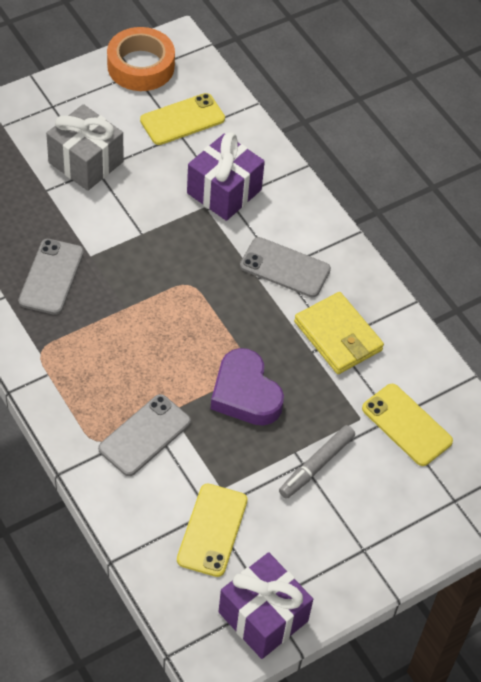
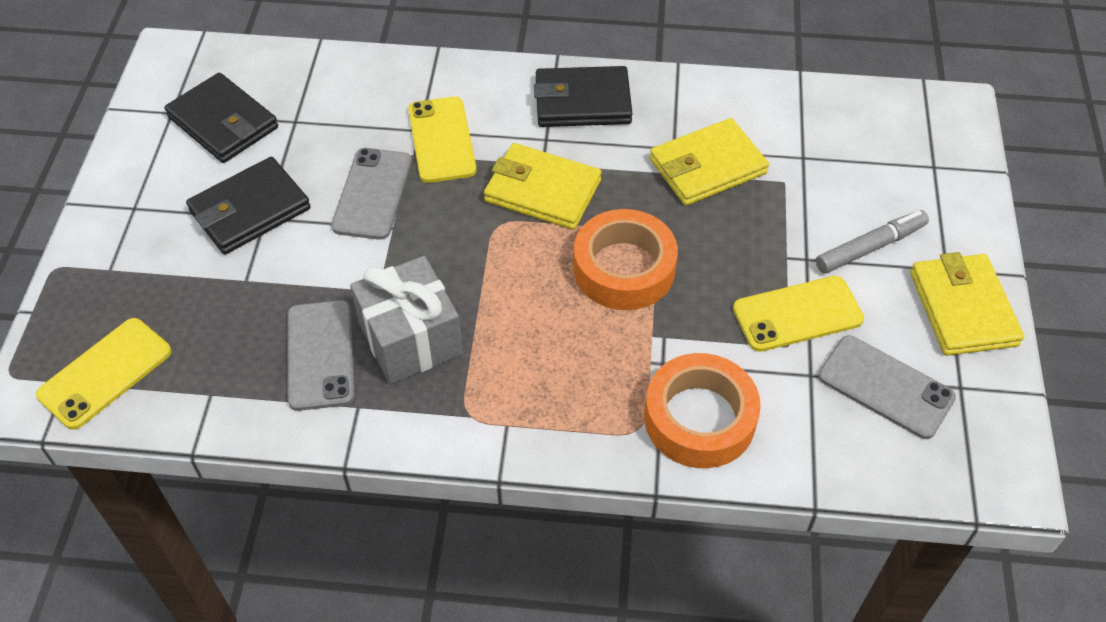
black wallet: none = 0 -> [164,73,278,163] [186,157,311,254] [534,66,633,127] = 3
orange tape: [107,27,175,91] = 1 -> [573,209,678,310] [644,353,761,468] = 2
purple gift: [187,132,265,221] [218,552,313,659] = 2 -> none = 0
purple heart: [211,348,284,426] = 1 -> none = 0
yellow wallet: [294,292,384,374] = 1 -> [484,143,601,230] [650,118,769,206] [910,252,1024,356] = 3

